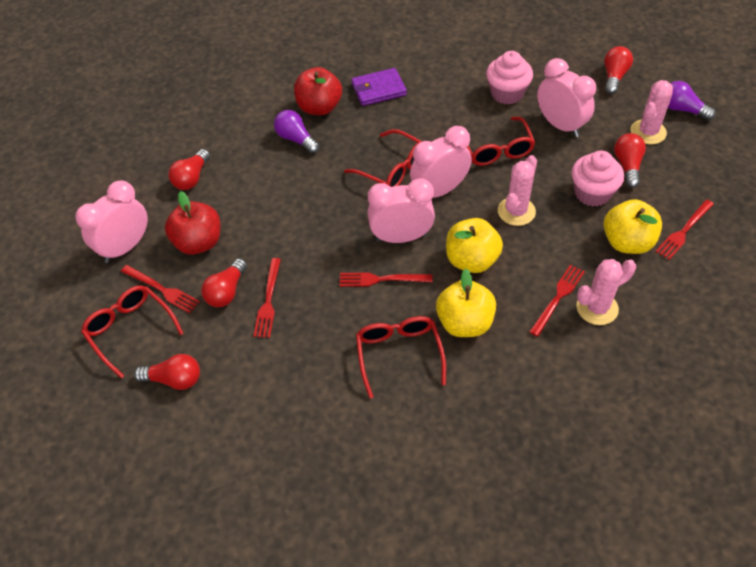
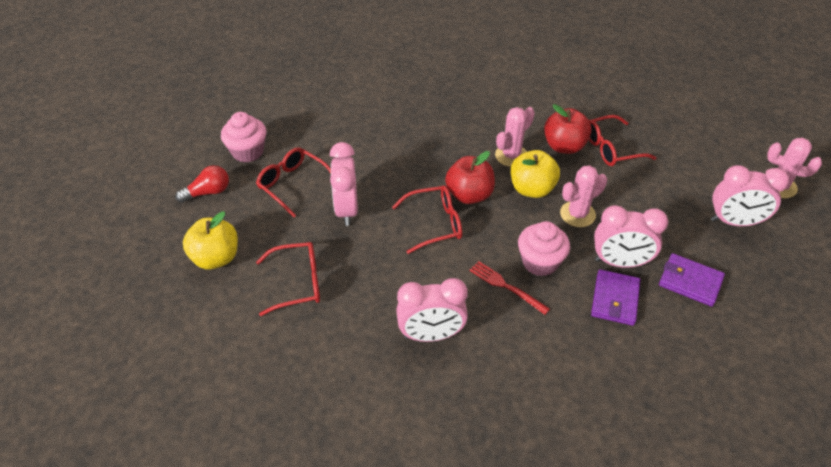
purple light bulb: [274,110,319,154] [668,81,716,120] = 2 -> none = 0
purple wallet: [351,68,407,106] = 1 -> [591,269,640,326] [659,253,725,307] = 2
red fork: [121,265,200,313] [254,258,281,338] [339,272,433,287] [529,264,585,337] [656,199,714,260] = 5 -> [469,261,550,315] = 1
red light bulb: [134,354,200,390] [168,149,210,190] [201,258,247,307] [604,46,633,94] [614,133,646,188] = 5 -> [175,165,229,203] = 1
yellow apple: [436,269,496,337] [446,218,503,273] [604,199,662,254] = 3 -> [183,211,238,269] [511,150,560,198] = 2

